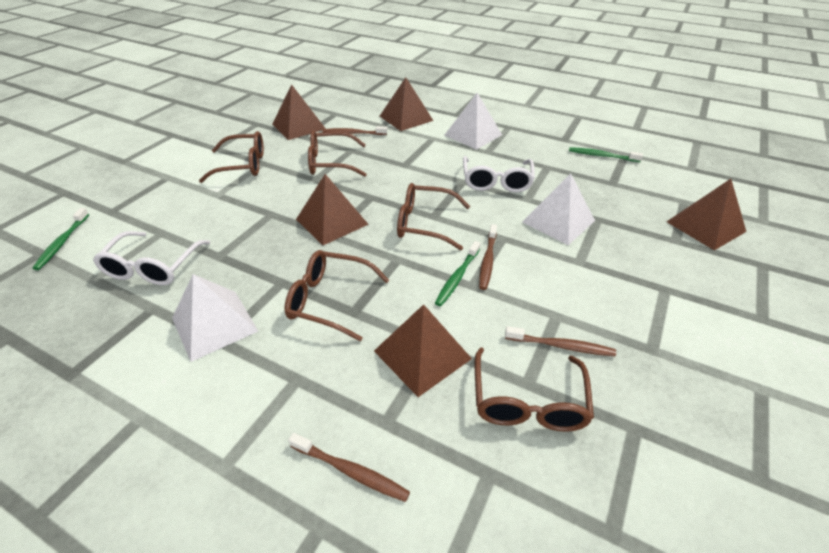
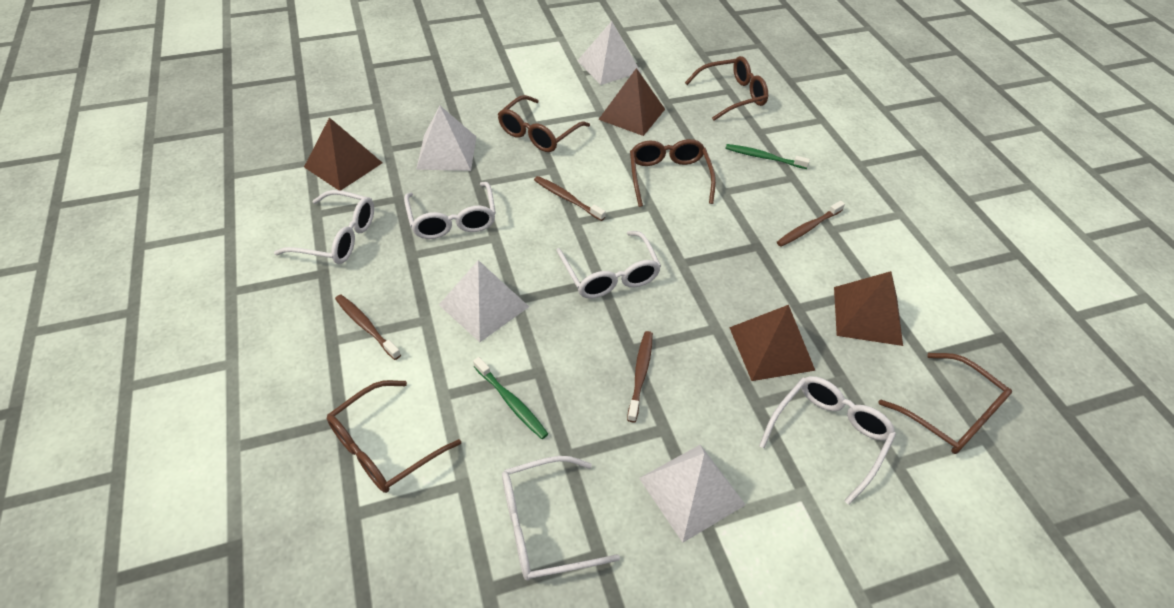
brown pyramid: [272,85,326,140] [296,174,369,245] [374,304,472,397] [380,77,433,131] [667,179,746,250] = 5 -> [304,117,382,191] [598,68,665,136] [729,305,815,381] [834,271,903,346] = 4
green toothbrush: [32,208,89,270] [435,241,480,306] [569,147,643,162] = 3 -> [473,357,548,439] [725,144,810,169] = 2
white glasses: [93,231,211,285] [463,156,535,193] = 2 -> [274,190,374,264] [404,182,496,239] [502,456,620,581] [556,231,661,299] [759,376,896,505] = 5
white pyramid: [172,274,258,362] [444,93,502,150] [522,174,595,245] = 3 -> [416,106,476,171] [439,260,529,342] [577,21,641,85] [639,445,746,543] = 4

